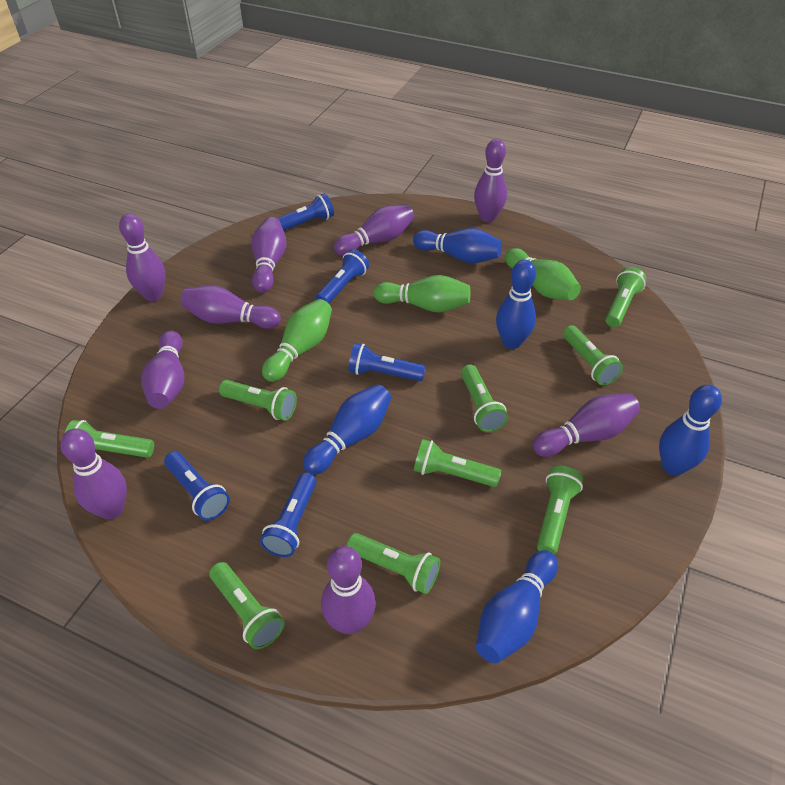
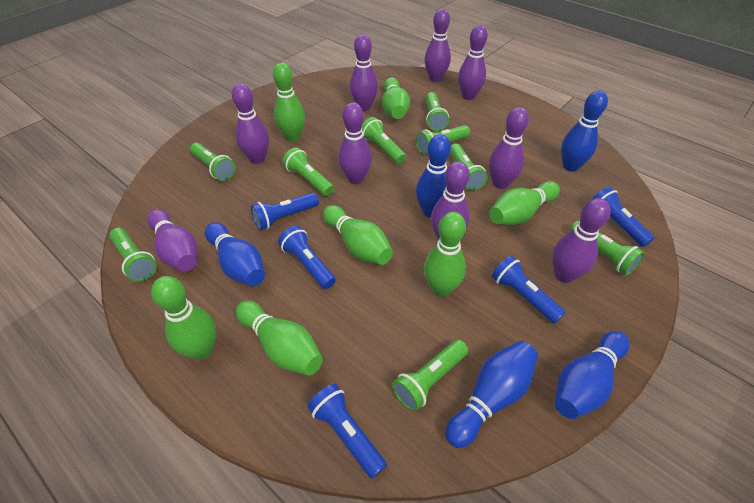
green bowling pin: [262,299,332,382] [374,275,470,312] [505,248,581,300] = 3 -> [151,276,216,360] [236,301,323,376] [273,63,305,142] [323,205,393,265] [382,77,410,119] [424,212,466,297] [489,181,560,225] = 7

